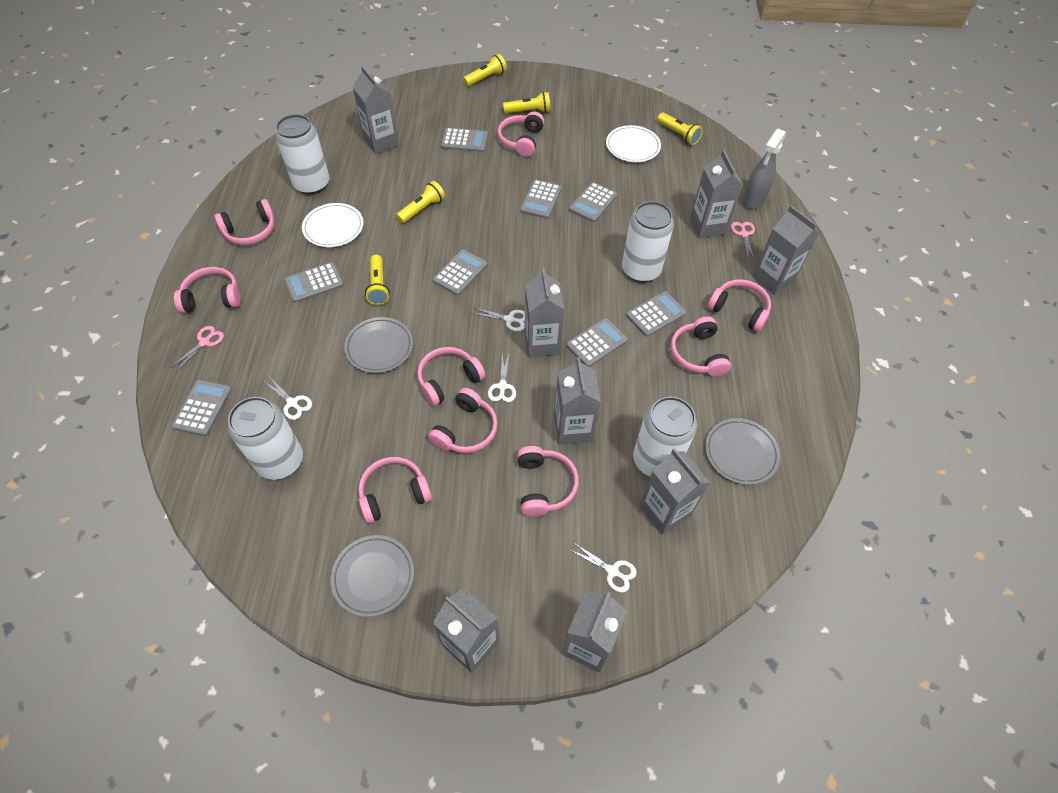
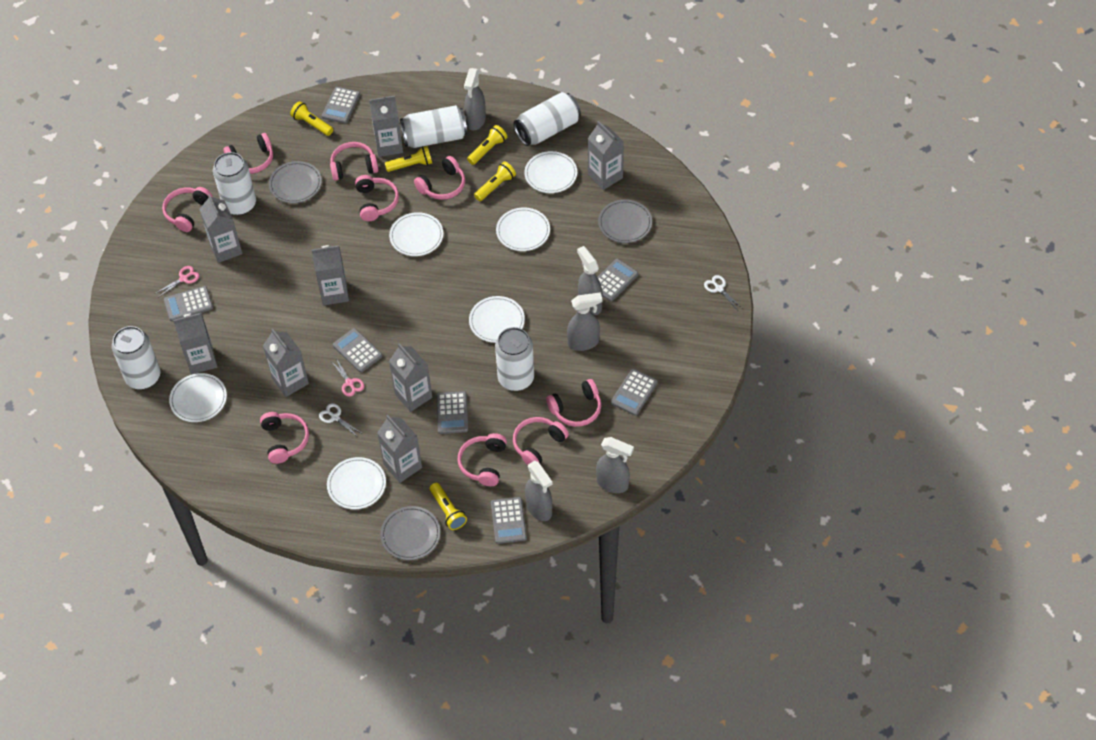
grey calculator: [171,380,232,436] [285,262,344,303] [433,249,487,295] [441,128,488,152] [520,179,562,219] [566,318,628,367] [569,182,617,222] [626,291,686,337] = 8 -> [164,286,213,321] [322,87,360,124] [333,328,382,372] [436,391,468,434] [491,497,527,544] [597,259,638,301] [611,369,658,415] = 7
grey spray bottle: [742,129,786,209] = 1 -> [464,68,486,130] [525,461,553,521] [567,292,602,351] [577,246,603,315] [596,437,634,493] = 5
white can: [228,397,303,480] [275,114,330,194] [622,201,674,282] [633,397,697,477] = 4 -> [112,326,160,389] [213,152,256,215] [400,105,467,148] [495,327,534,391] [514,92,581,146] = 5
white plate: [302,203,364,247] [606,125,661,162] = 2 -> [169,373,227,422] [327,457,386,509] [389,212,443,256] [469,296,525,343] [496,207,550,251] [524,151,577,193] = 6
white scissors: [263,378,312,420] [472,308,525,331] [488,354,516,402] [570,543,637,592] = 4 -> [319,403,361,437] [704,275,742,309] = 2

